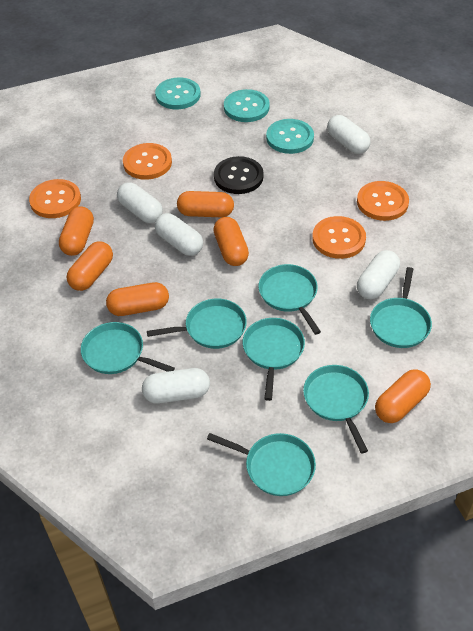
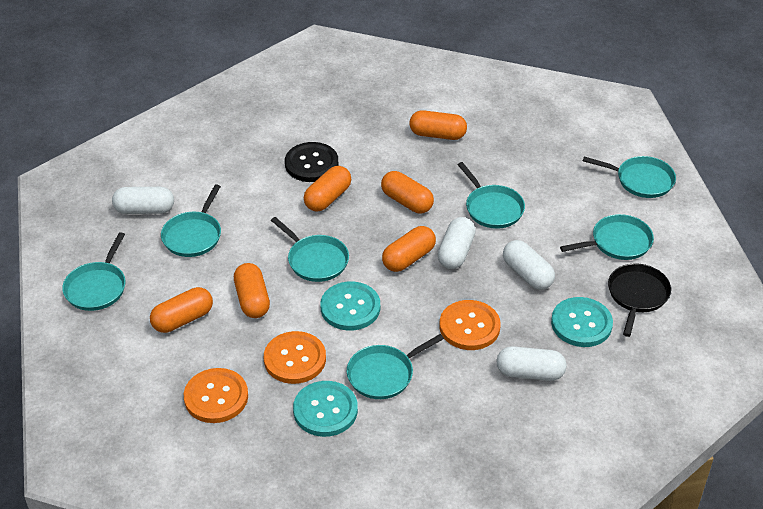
black pan: none = 0 -> [608,263,671,337] = 1
orange button: [29,179,81,218] [123,143,172,180] [312,216,366,259] [357,181,409,221] = 4 -> [184,368,248,423] [264,331,326,384] [440,300,501,350] = 3
white capsule: [117,182,163,223] [142,368,210,404] [155,213,203,256] [327,115,371,154] [357,250,400,299] = 5 -> [112,187,174,214] [438,217,475,269] [496,346,567,381] [503,240,555,290] = 4

